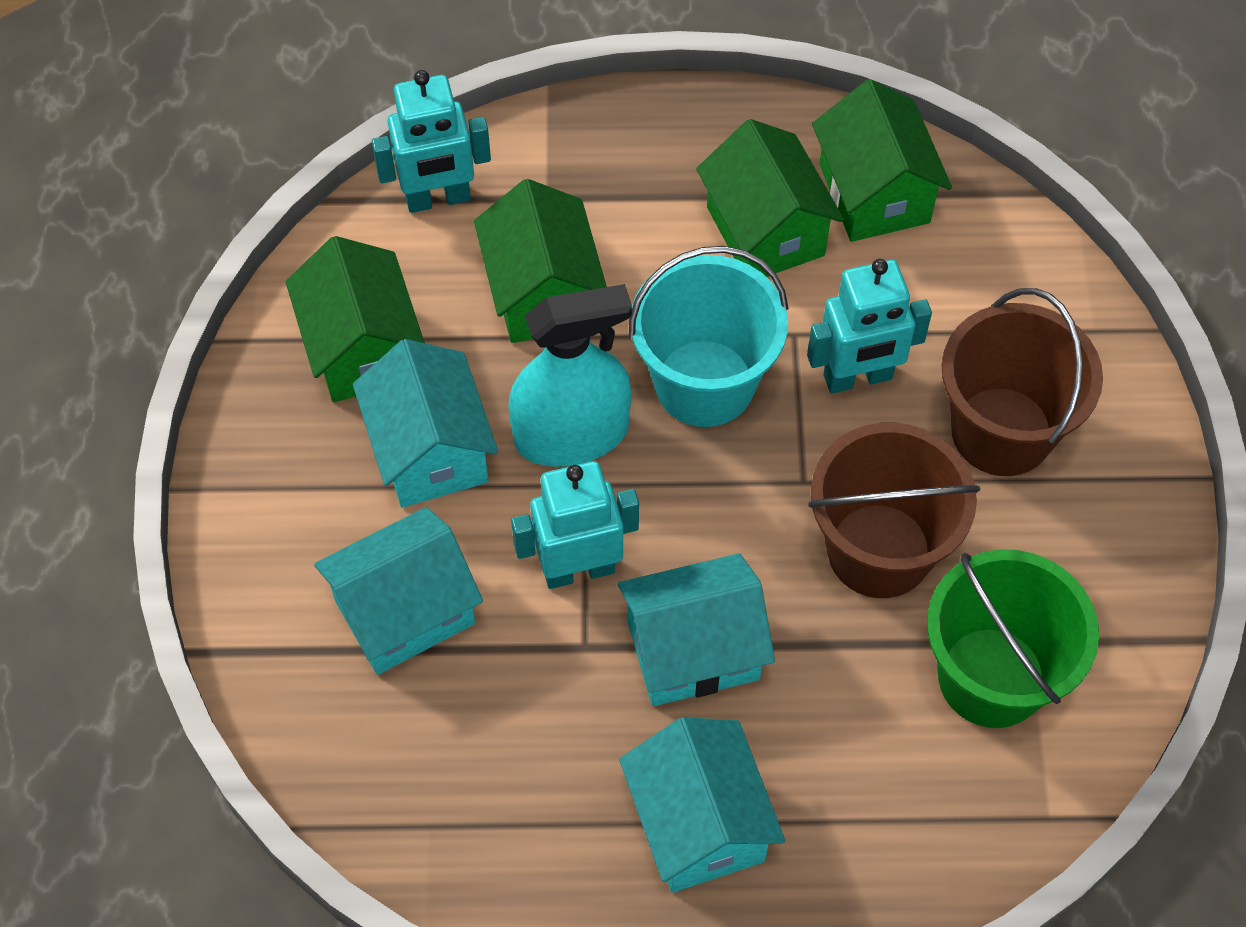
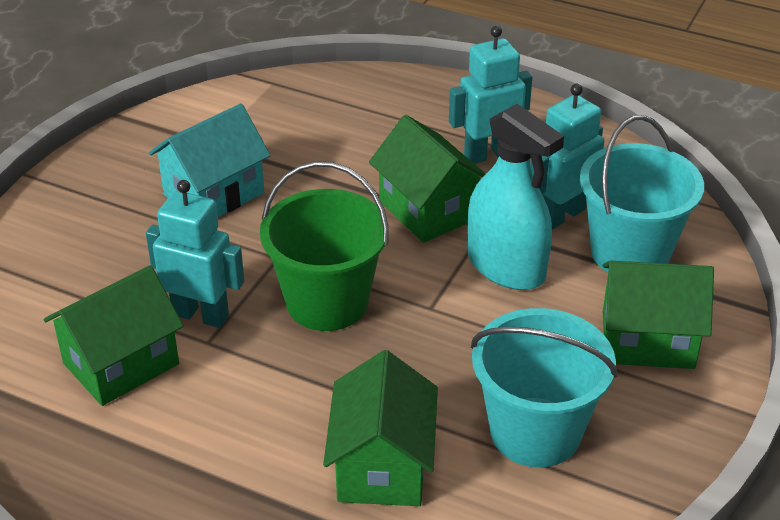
brown bucket: [808,423,980,598] [942,288,1103,476] = 2 -> none = 0
turquoise bucket: [629,246,789,427] = 1 -> [471,308,618,467] [580,115,704,272] = 2
turquoise house: [314,507,483,675] [353,339,498,508] [618,553,775,706] [619,717,785,892] = 4 -> [149,104,271,217] = 1

